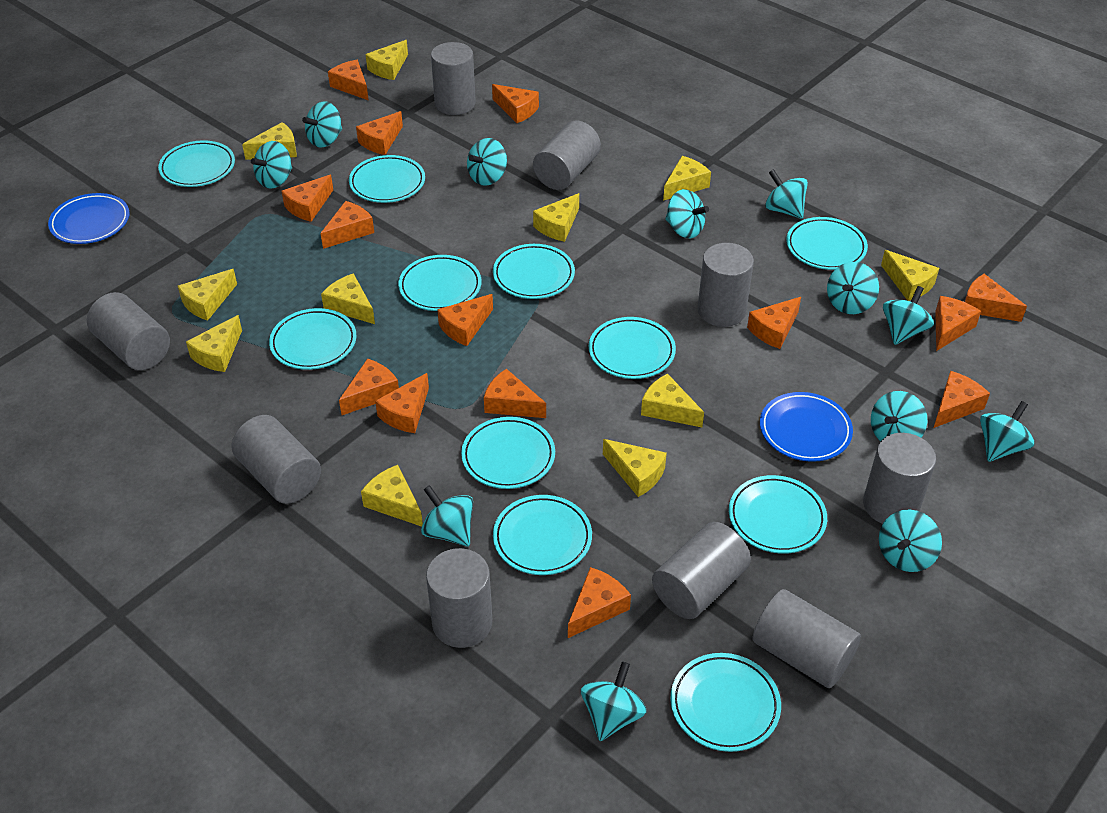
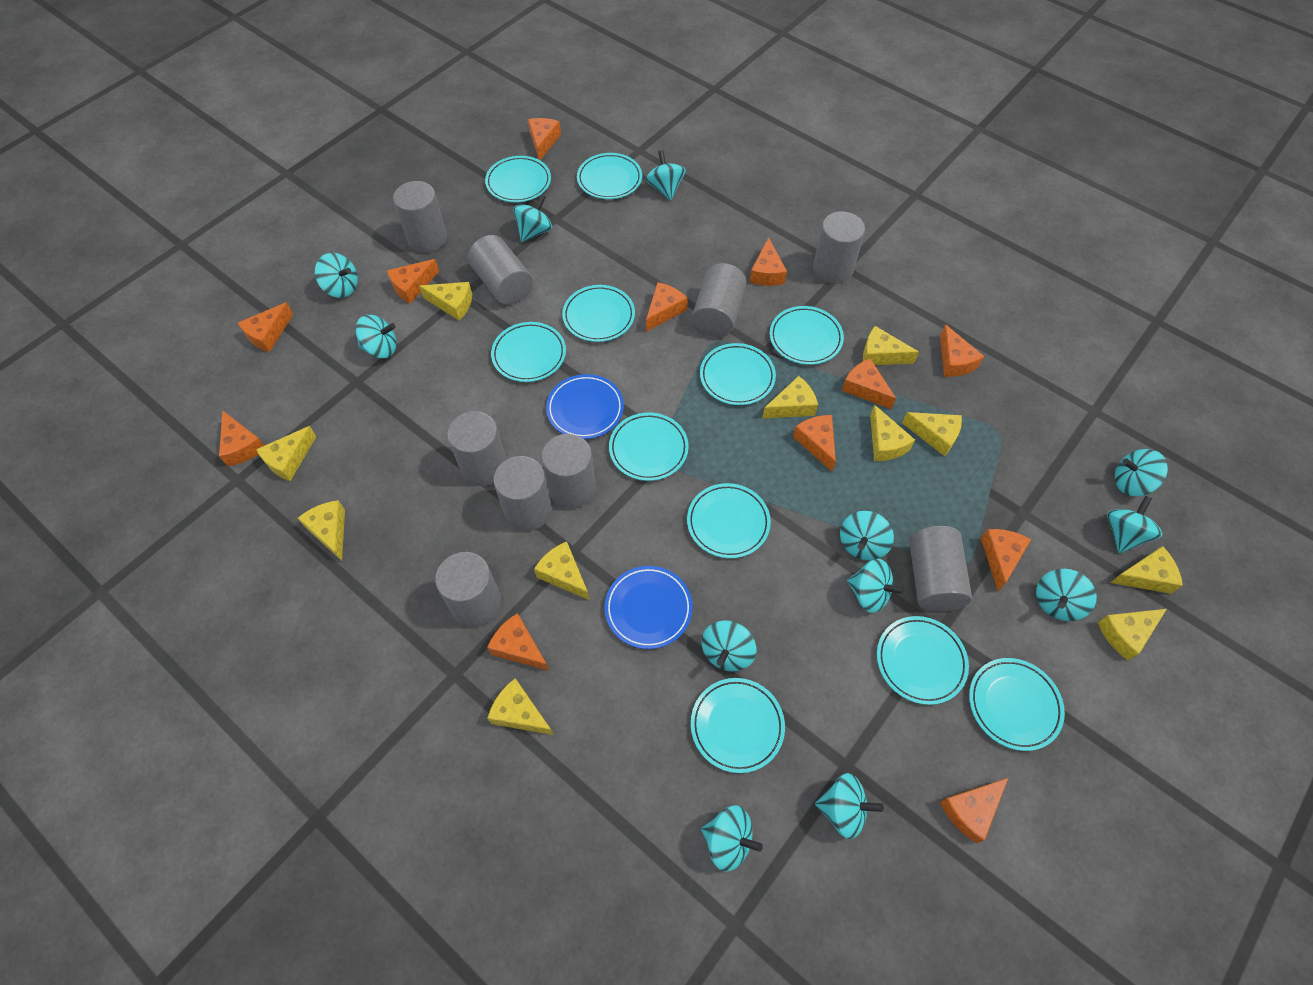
orange cheese: [281,175,333,222] [321,201,374,249] [328,60,369,101] [339,358,399,415] [356,111,403,155] [375,373,429,433] [437,294,493,346] [484,369,546,418] [492,84,539,123] [568,567,631,638] [747,297,801,349] [934,371,990,428] [935,296,981,351] [965,274,1027,322] = 14 -> [219,410,264,466] [238,302,293,352] [387,259,439,303] [487,613,549,671] [528,118,561,160] [646,282,688,332] [750,237,787,286] [793,415,836,471] [842,358,896,409] [940,324,984,377] [940,778,1008,843] [981,529,1031,591] = 12

